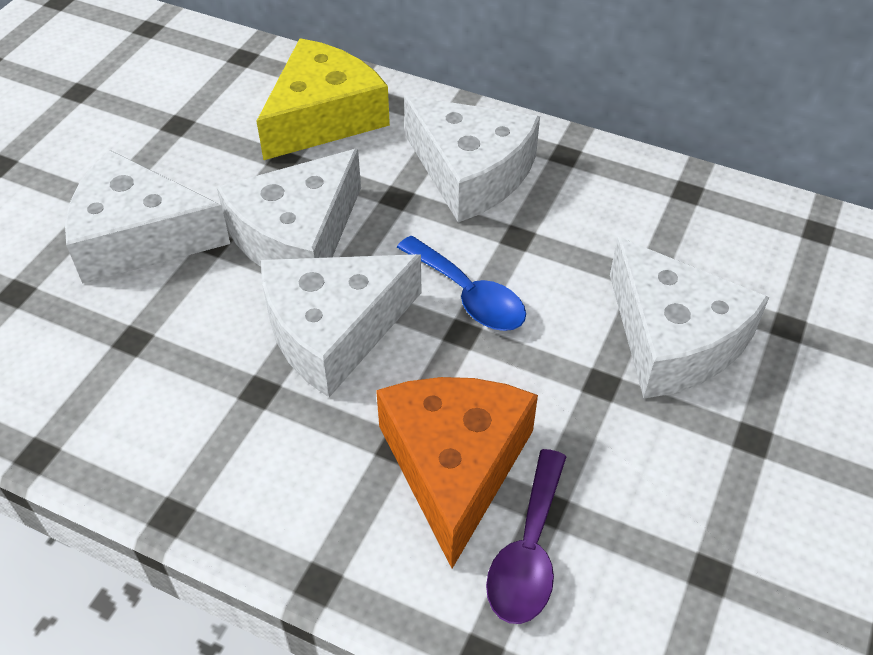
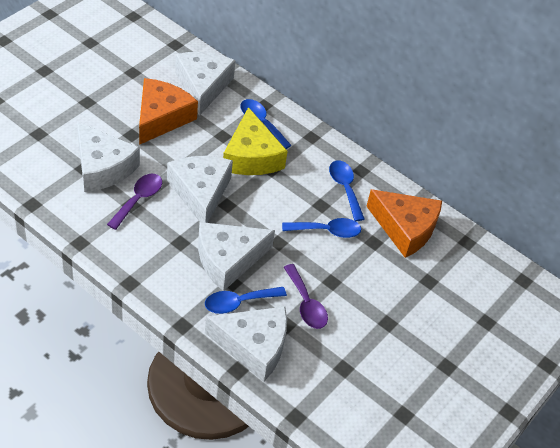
blue spoon: [397,236,526,331] = 1 -> [205,287,287,314] [240,99,292,149] [282,218,361,238] [329,160,365,221] = 4
orange cheese: [376,377,538,568] = 1 -> [139,78,198,145] [366,189,442,258] = 2
purple spoon: [486,449,566,624] = 1 -> [107,174,162,230] [284,264,328,329] = 2

